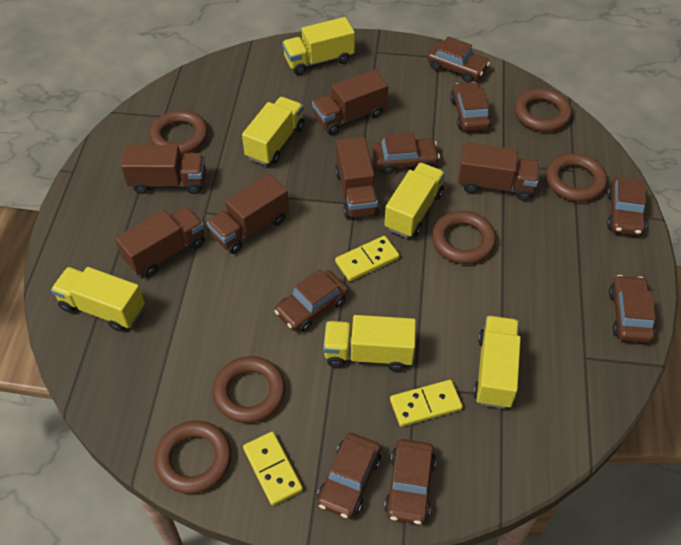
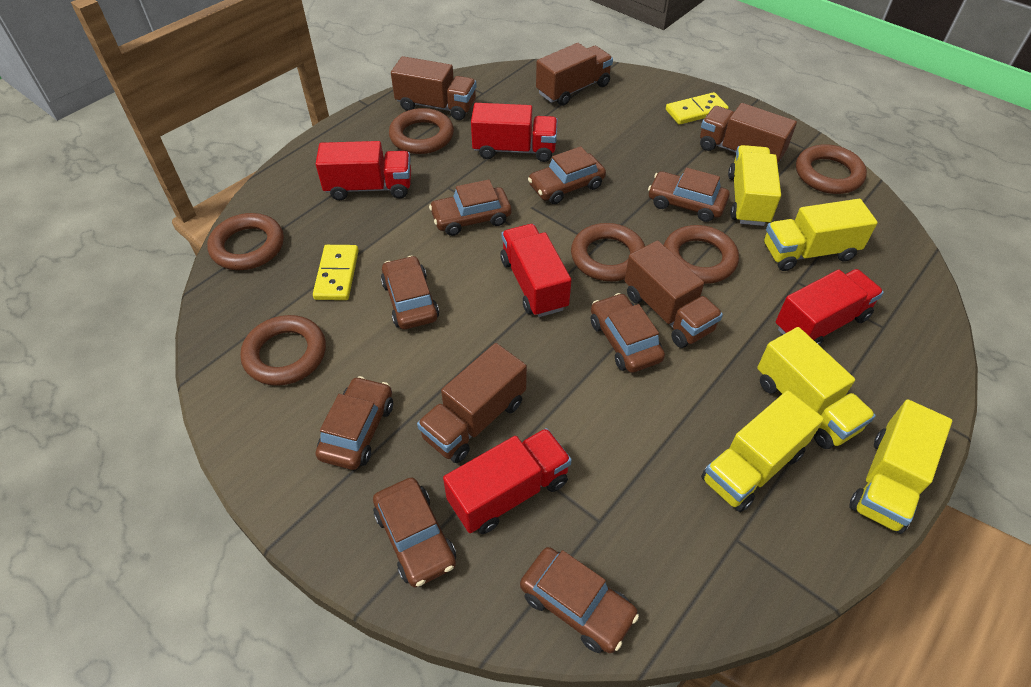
brown truck: [115,206,205,277] [121,145,205,194] [207,174,289,254] [312,70,388,135] [335,137,380,219] [458,143,540,201] = 6 -> [391,56,477,120] [417,343,527,463] [536,43,613,106] [625,240,723,348] [700,103,797,164] = 5
red truck: none = 0 -> [316,141,411,200] [443,428,572,534] [471,103,558,162] [500,224,571,317] [776,269,884,346] = 5
yellow domino: [243,432,303,506] [335,236,400,281] [390,380,463,427] = 3 -> [313,245,359,300] [666,92,729,125] = 2
yellow truck: [51,267,145,332] [242,97,304,165] [282,17,355,75] [323,315,416,372] [384,163,445,238] [473,316,521,409] = 6 -> [701,390,824,512] [728,145,781,226] [757,327,876,449] [764,199,878,271] [849,399,952,534] = 5

